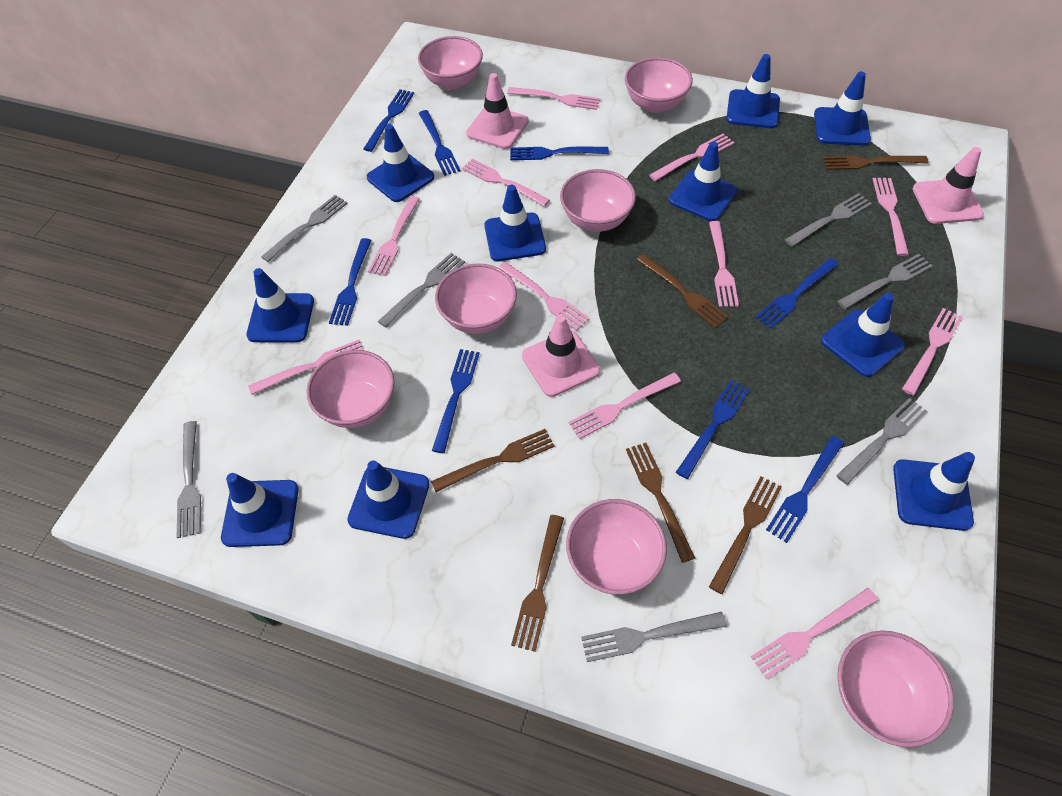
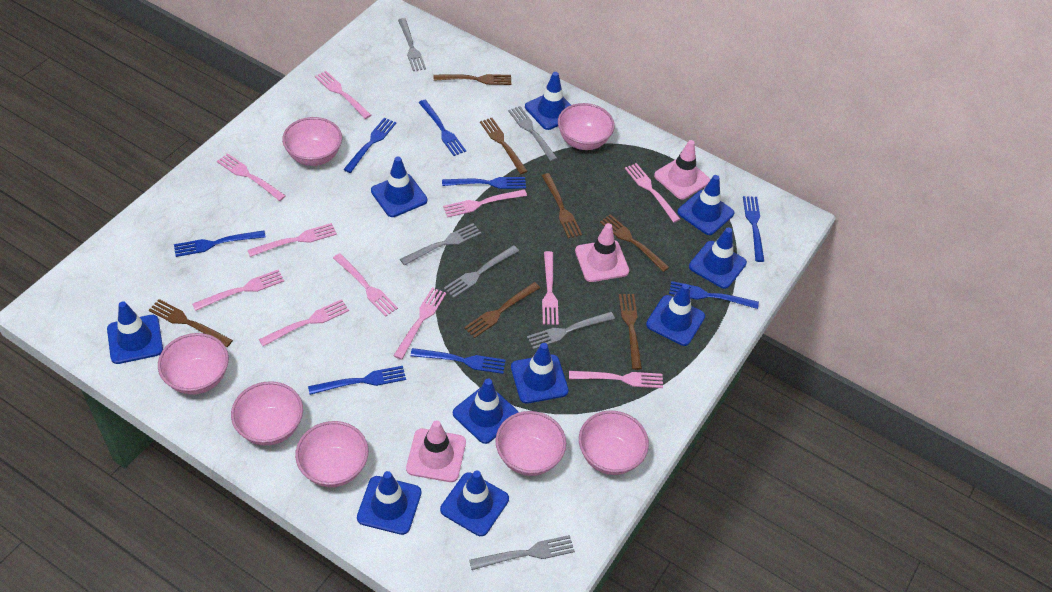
brown fork: [431,429,555,492] [511,515,564,652] [626,443,695,563] [637,254,729,328] [709,476,782,594] [823,156,928,170] = 6 -> [149,299,233,347] [433,74,511,85] [464,282,540,338] [480,118,528,174] [542,173,582,239] [600,214,669,272] [619,294,642,370] = 7
grey fork: [176,421,201,538] [261,195,348,262] [378,253,465,328] [581,612,727,662] [785,193,872,247] [836,398,928,485] [837,254,933,309] = 7 -> [398,18,426,71] [400,223,481,266] [444,245,519,298] [469,535,575,570] [508,106,558,161] [527,312,615,349] = 6

